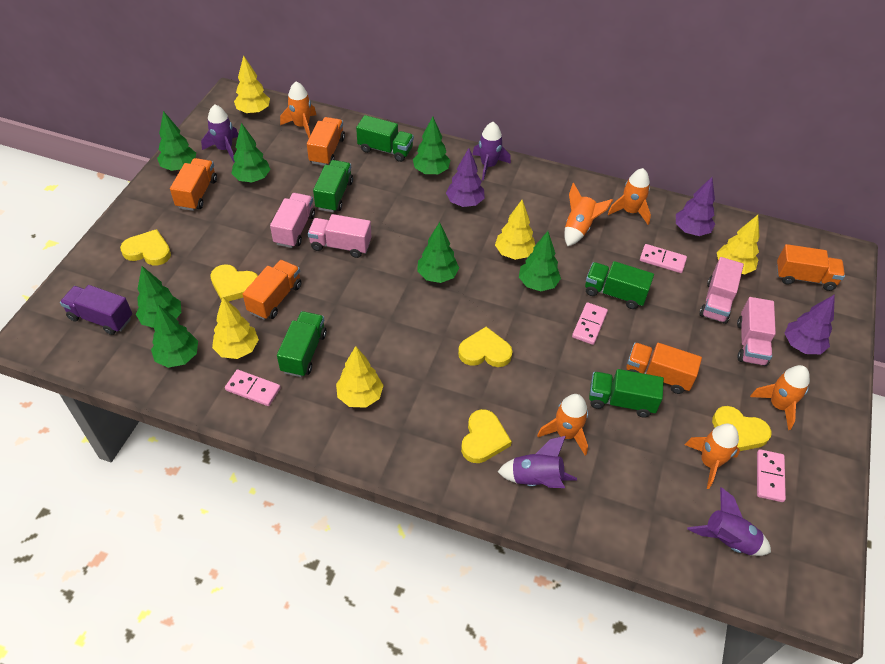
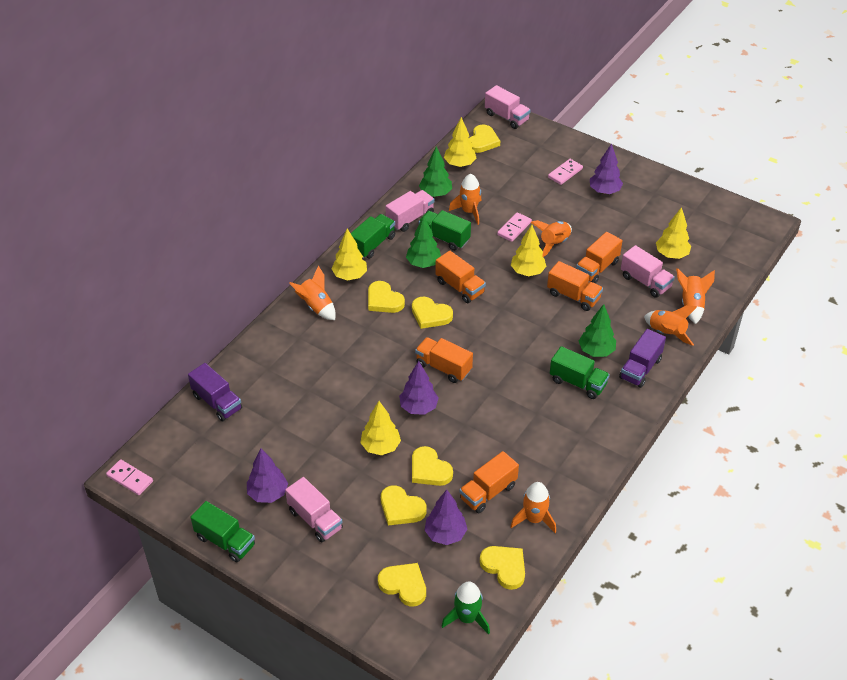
green rocket: none = 0 -> [442,581,490,634] = 1
green tree: [136,266,181,328] [151,305,198,368] [157,111,196,171] [231,123,271,182] [413,116,450,175] [417,222,459,283] [519,231,561,291] = 7 -> [406,216,441,268] [419,146,452,197] [579,304,616,357] = 3
green truck: [277,311,327,377] [313,160,353,212] [356,115,414,162] [585,261,654,309] [589,369,664,418] = 5 -> [190,501,255,562] [351,214,395,259] [419,210,471,251] [550,346,610,399] = 4
pink domino: [225,369,281,406] [572,302,608,345] [640,244,687,273] [757,449,786,502] = 4 -> [106,459,153,495] [497,212,532,242] [548,159,583,185] = 3
purple rocket: [201,104,238,162] [472,122,511,181] [498,436,577,488] [687,487,771,556] = 4 -> none = 0
purple tree: [446,148,485,207] [676,177,715,236] [784,294,835,354] = 3 -> [247,448,288,503] [399,361,439,415] [425,489,467,545] [590,144,623,194] = 4
purple truck: [60,285,132,335] = 1 -> [188,363,242,421] [619,329,666,388] = 2
yellow heart: [120,229,171,266] [210,264,258,302] [458,327,513,367] [461,409,512,463] [712,406,772,451] = 5 -> [368,281,405,313] [378,563,426,607] [381,485,426,526] [412,297,453,329] [412,446,453,486] [469,125,500,153] [480,546,525,590] = 7

